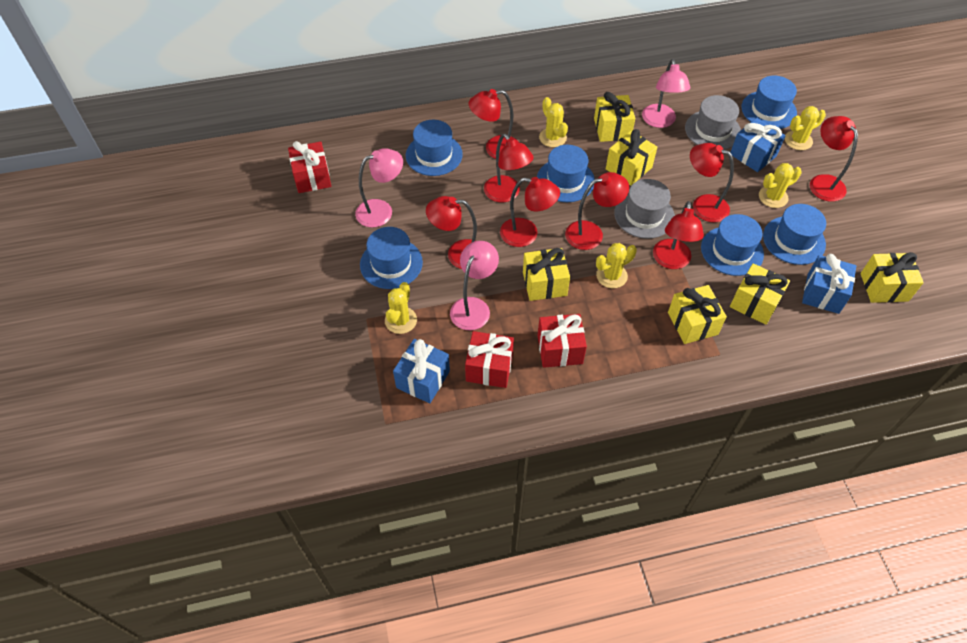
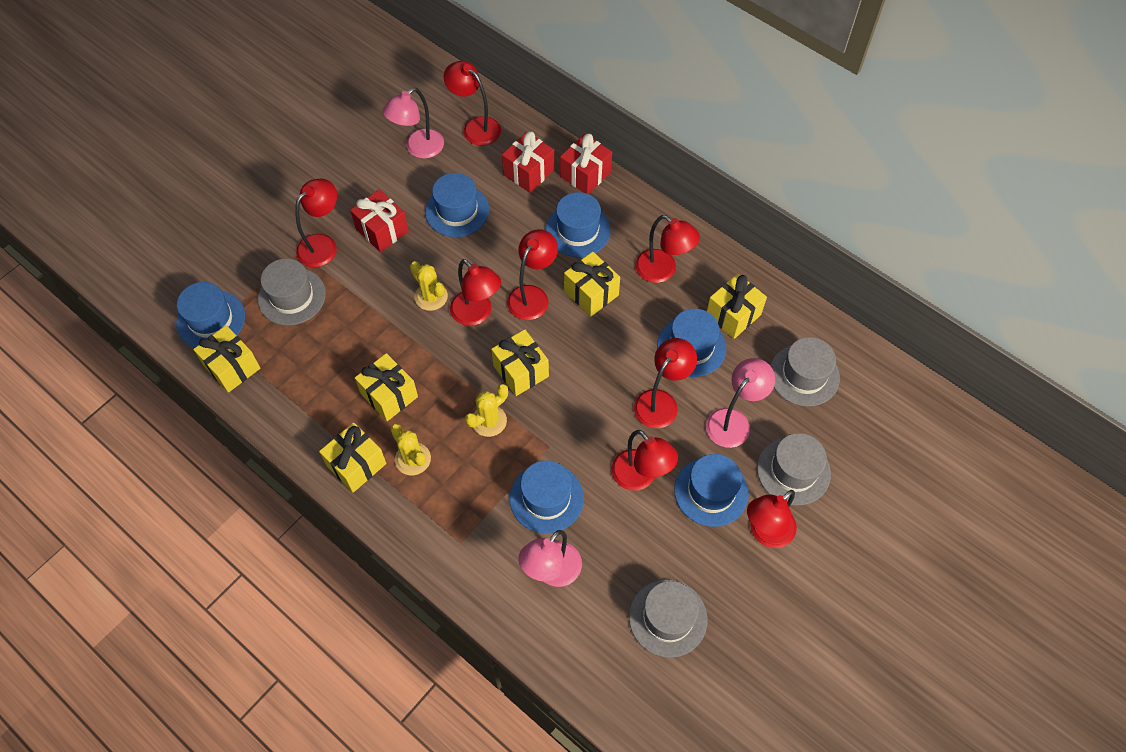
blue gift: [393,339,450,403] [730,118,786,172] [802,254,856,314] = 3 -> none = 0
grey hat: [614,179,675,239] [685,95,741,150] = 2 -> [258,259,326,326] [629,579,708,658] [757,433,831,505] [770,337,840,407] = 4
yellow cactus: [385,282,417,334] [539,97,568,147] [596,243,637,288] [759,163,802,208] [785,106,826,150] = 5 -> [391,424,431,475] [410,261,448,311] [465,384,508,437] = 3

